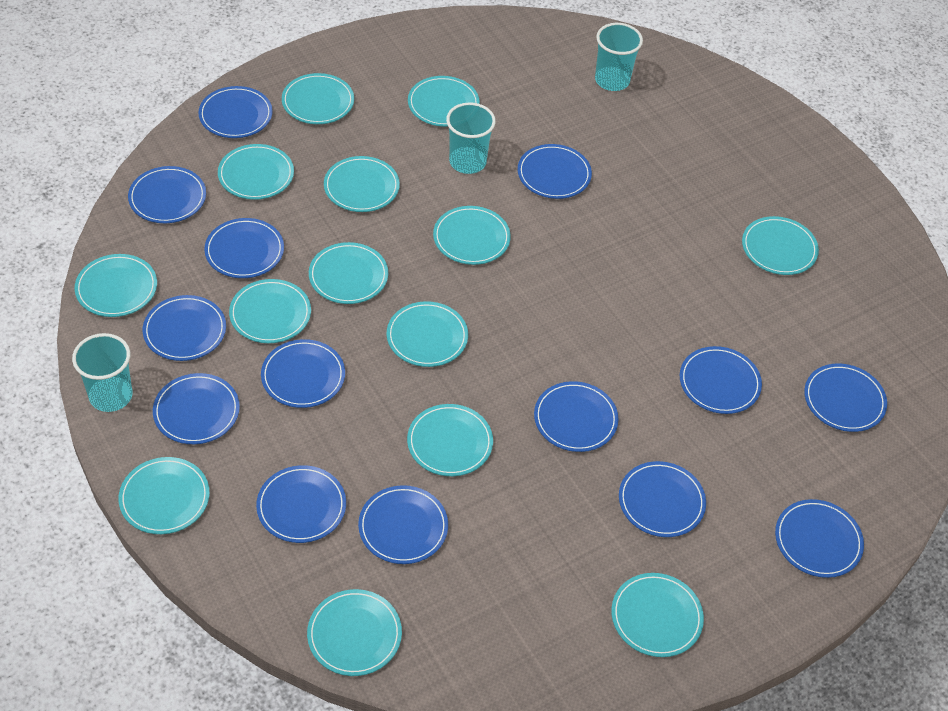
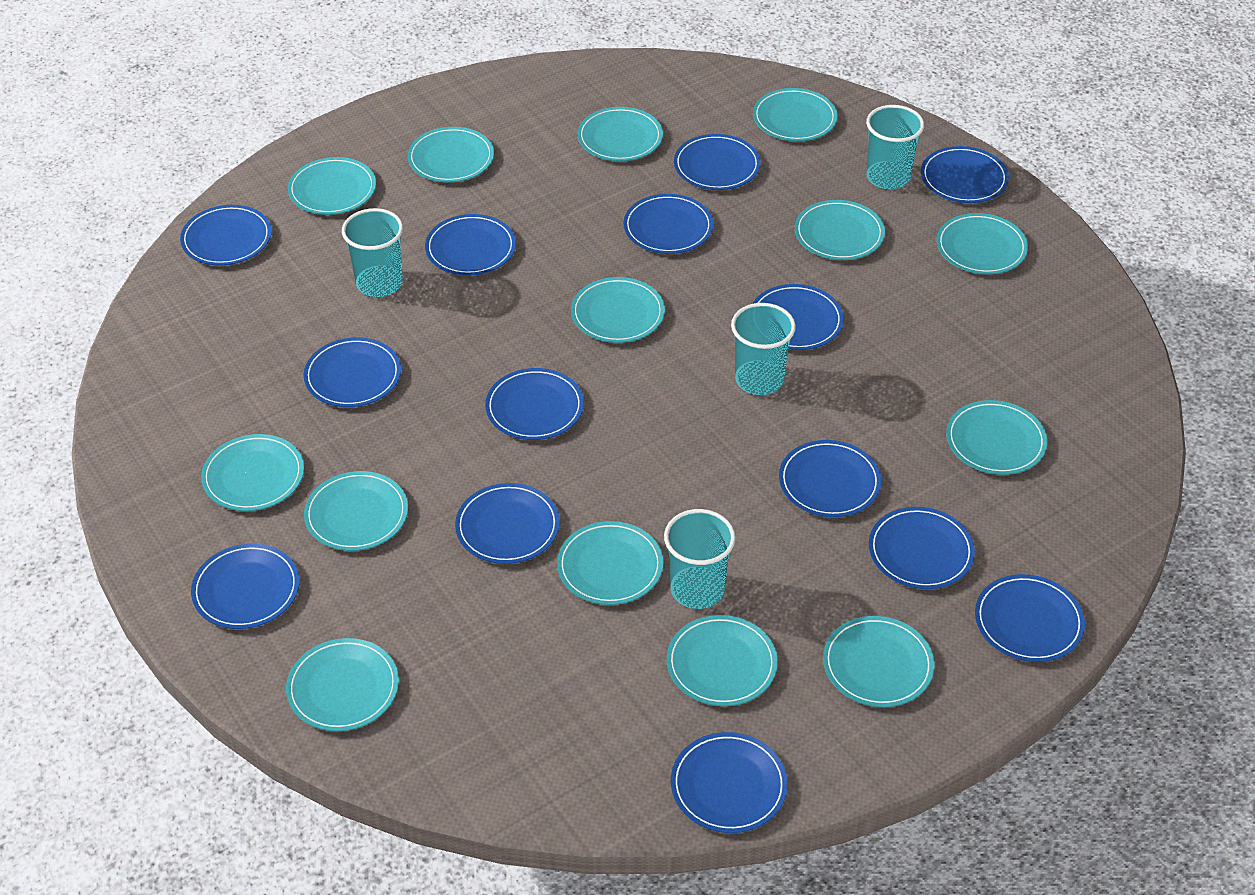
turquoise cup: [72,333,133,412] [446,102,496,174] [595,23,643,91] = 3 -> [342,208,403,297] [664,509,736,609] [731,303,796,395] [866,105,924,189] = 4

